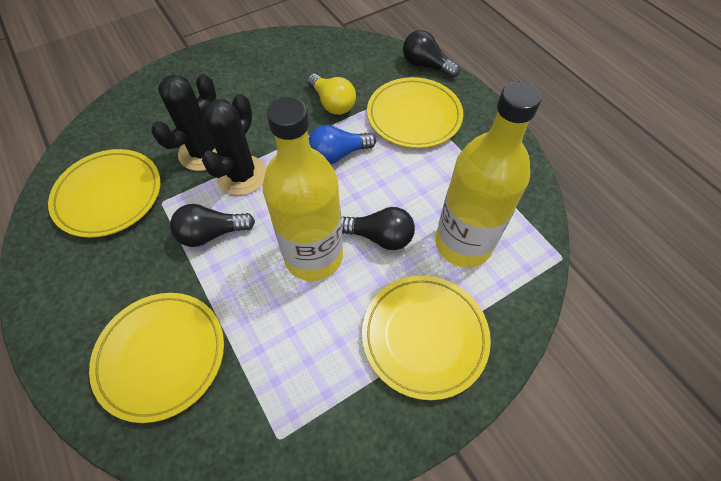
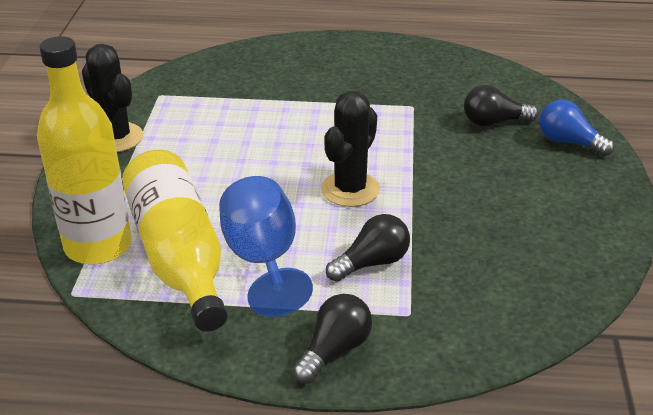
blue goblet: none = 0 -> [219,176,313,317] = 1
yellow light bulb: [307,74,356,115] = 1 -> none = 0
yellow plate: [48,149,160,238] [89,293,224,423] [362,275,491,400] [367,77,463,148] = 4 -> none = 0

